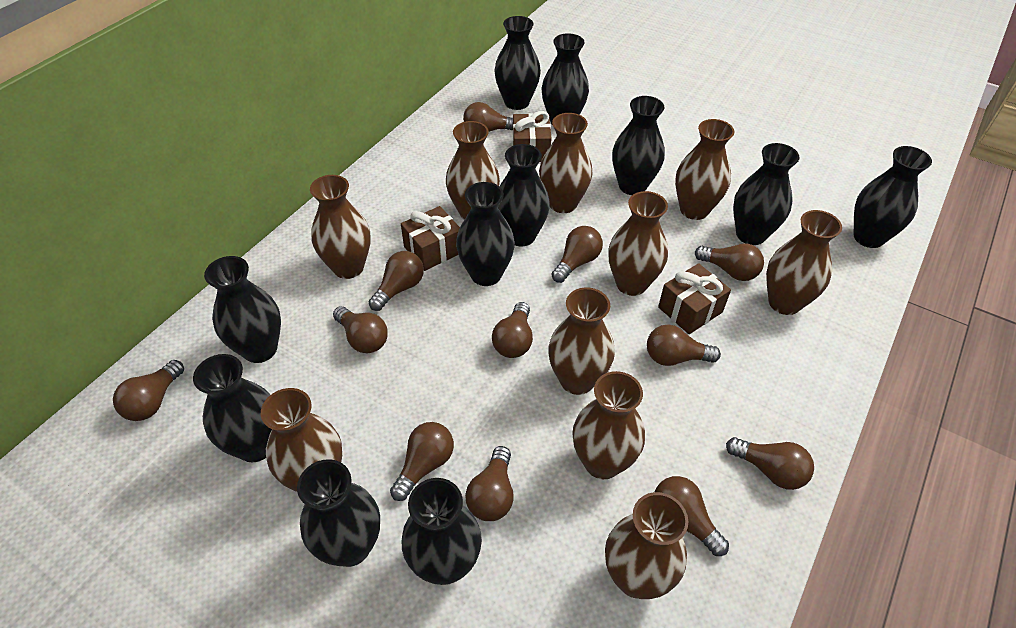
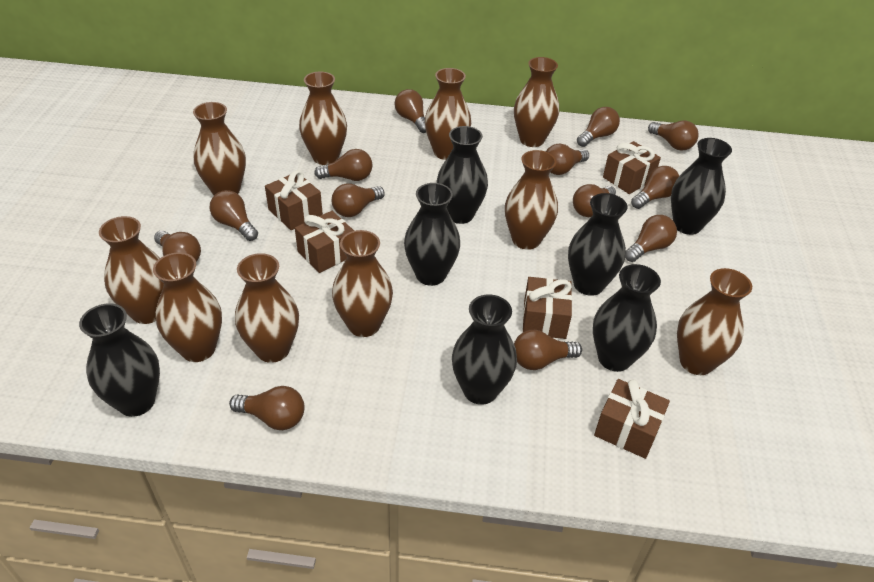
black vase: [193,354,272,462] [204,256,281,363] [297,459,380,567] [402,478,482,585] [456,182,515,286] [494,16,541,110] [498,144,550,247] [542,33,589,125] [612,96,665,195] [733,143,799,245] [853,146,932,248] = 11 -> [79,303,160,417] [404,183,460,286] [437,126,488,224] [452,294,517,405] [568,193,627,296] [593,264,661,372] [671,138,732,235] = 7
brown gift: [401,206,460,271] [513,111,551,162] [658,263,731,334] = 3 -> [265,170,323,230] [295,211,354,273] [523,277,572,339] [594,379,670,459] [603,141,661,194] = 5
brown light bulb: [113,360,184,421] [333,306,388,353] [369,251,424,311] [390,422,454,501] [463,102,513,132] [465,446,514,521] [492,302,533,358] [551,226,603,283] [647,324,721,366] [655,476,729,556] [695,243,764,281] [726,437,814,490] = 12 -> [154,230,201,262] [210,190,258,241] [229,386,305,430] [314,149,372,181] [332,183,385,217] [395,89,426,133] [514,330,582,370] [546,144,589,175] [573,184,616,217] [577,107,620,147] [625,215,677,262] [631,166,679,209] [648,121,699,151] = 13

